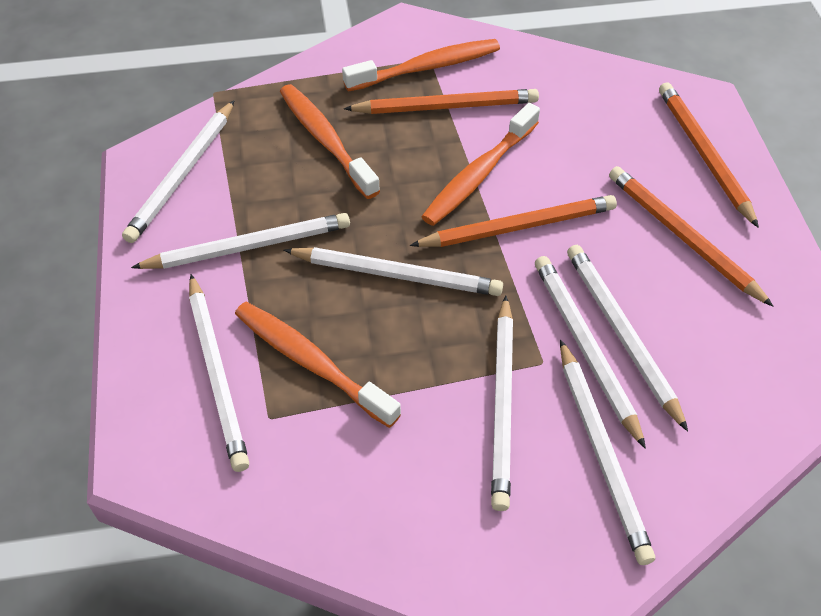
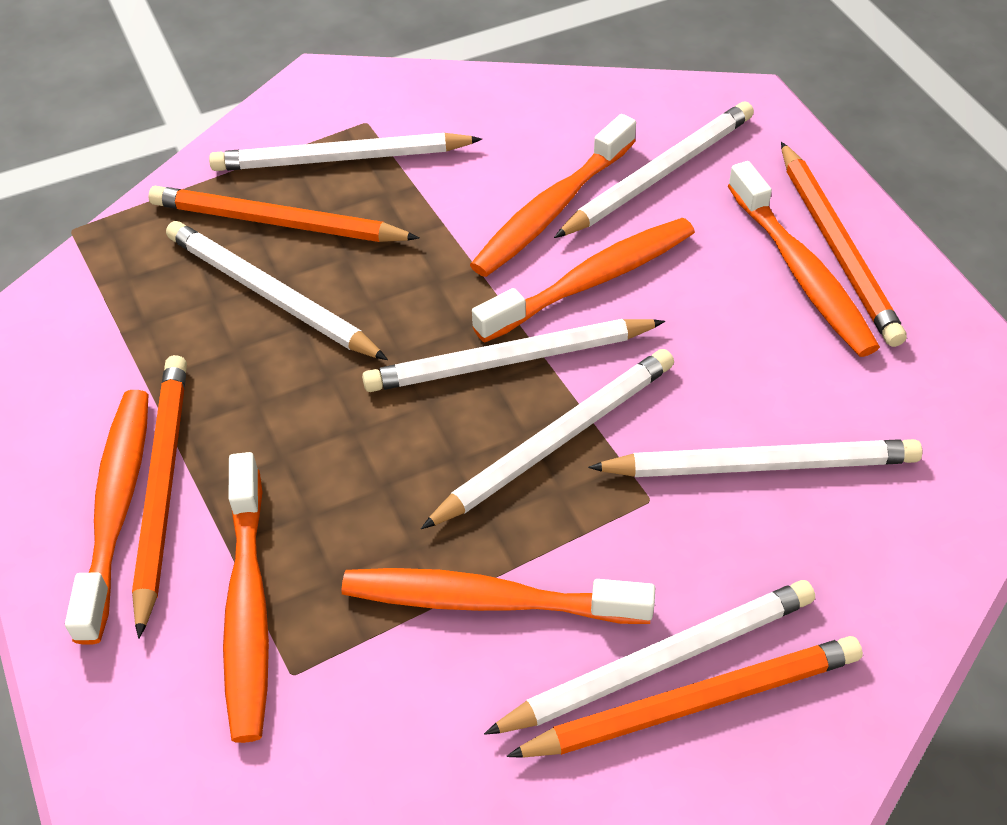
orange toothbrush: [235,302,401,428] [280,84,380,199] [342,39,500,92] [421,103,540,226] = 4 -> [65,390,149,645] [223,452,269,743] [342,568,655,624] [470,114,636,277] [472,218,695,343] [728,161,880,357] = 6
white pencil: [122,100,235,243] [131,213,350,269] [189,274,249,472] [284,247,503,296] [491,295,513,511] [535,256,646,449] [560,339,655,565] [567,245,688,432] = 8 -> [166,221,388,360] [209,133,482,171] [362,319,665,392] [421,349,674,529] [484,580,815,735] [554,102,754,238] [588,439,922,477] = 7

